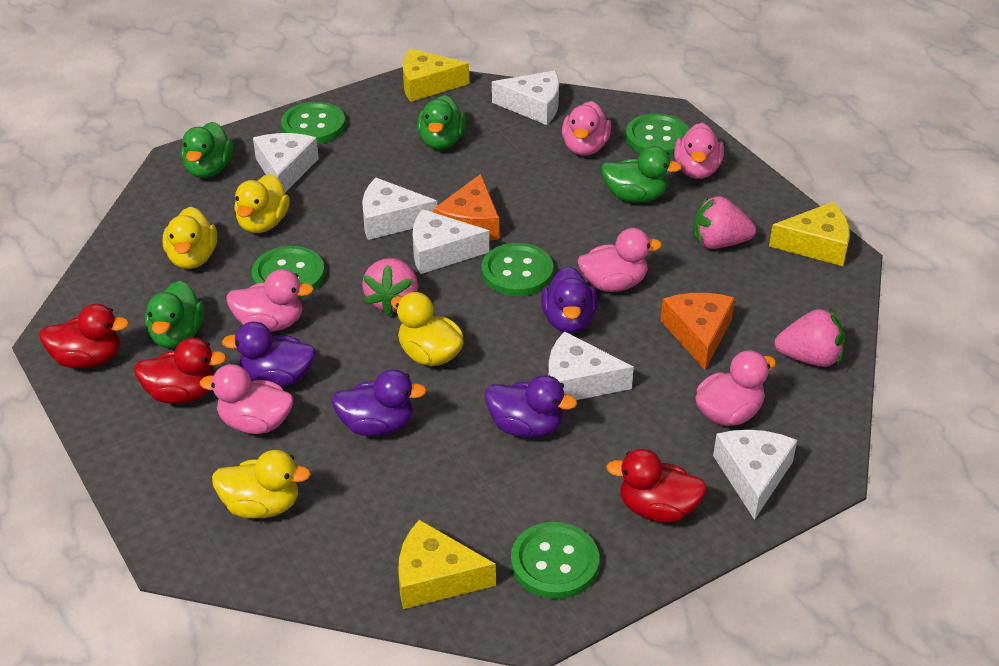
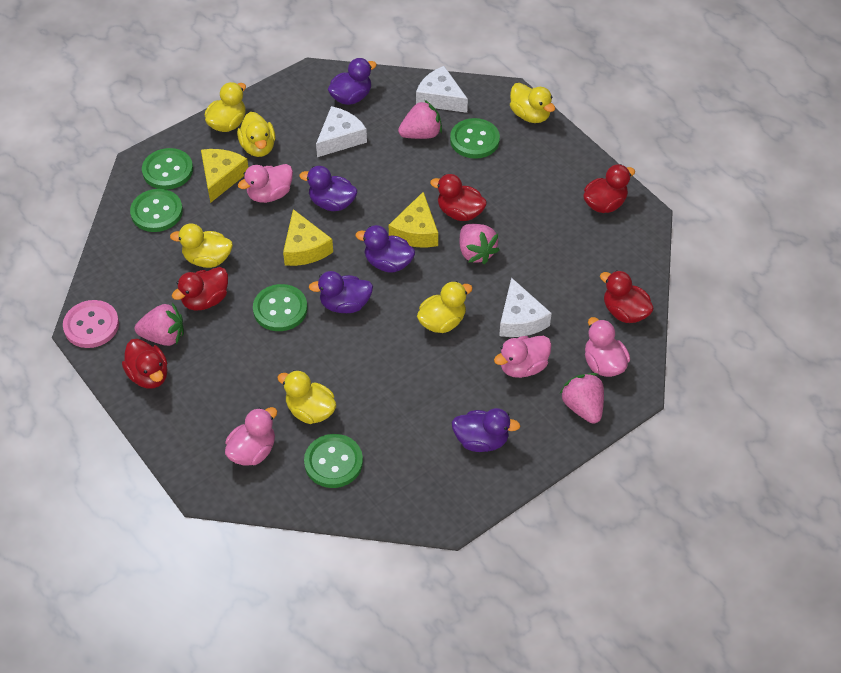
green duck: [145,281,204,348] [181,122,233,178] [417,95,466,150] [601,146,682,203] = 4 -> none = 0
orange cheese: [433,174,499,240] [660,293,735,370] = 2 -> none = 0
pink button: none = 0 -> [63,300,119,348] = 1
pink duck: [200,364,294,434] [226,269,314,332] [562,101,611,156] [578,228,662,292] [674,123,724,179] [695,350,776,426] = 6 -> [225,407,277,466] [238,164,293,203] [494,336,552,378] [585,317,630,377] = 4
pink strawberry: [362,258,418,317] [694,196,756,249] [774,309,845,367] = 3 -> [135,303,184,346] [398,100,442,139] [460,224,500,264] [560,373,604,424] = 4
purple duck: [222,322,315,387] [331,369,427,436] [485,375,577,438] [541,266,597,333] = 4 -> [299,166,358,211] [309,271,373,313] [328,58,377,105] [356,225,415,273] [452,408,521,452] = 5
red duck: [39,304,129,368] [134,338,227,404] [606,449,707,523] = 3 -> [122,339,168,389] [172,267,228,311] [430,174,487,221] [583,164,635,213] [600,270,654,323] = 5
white cheese: [253,133,319,193] [362,178,437,240] [413,209,489,274] [492,71,559,125] [548,331,634,400] [713,430,797,520] = 6 -> [316,106,367,157] [416,66,468,113] [499,277,552,337] = 3
yellow duck: [163,207,217,269] [212,450,311,518] [234,174,290,233] [391,292,464,367] = 4 -> [170,224,233,268] [205,82,246,132] [237,112,276,157] [277,370,336,424] [417,281,473,333] [510,83,555,123] = 6

